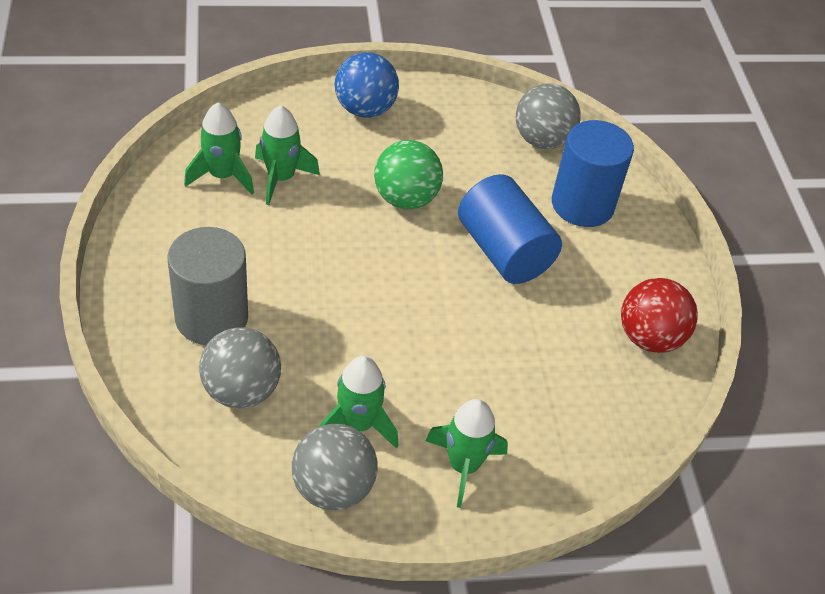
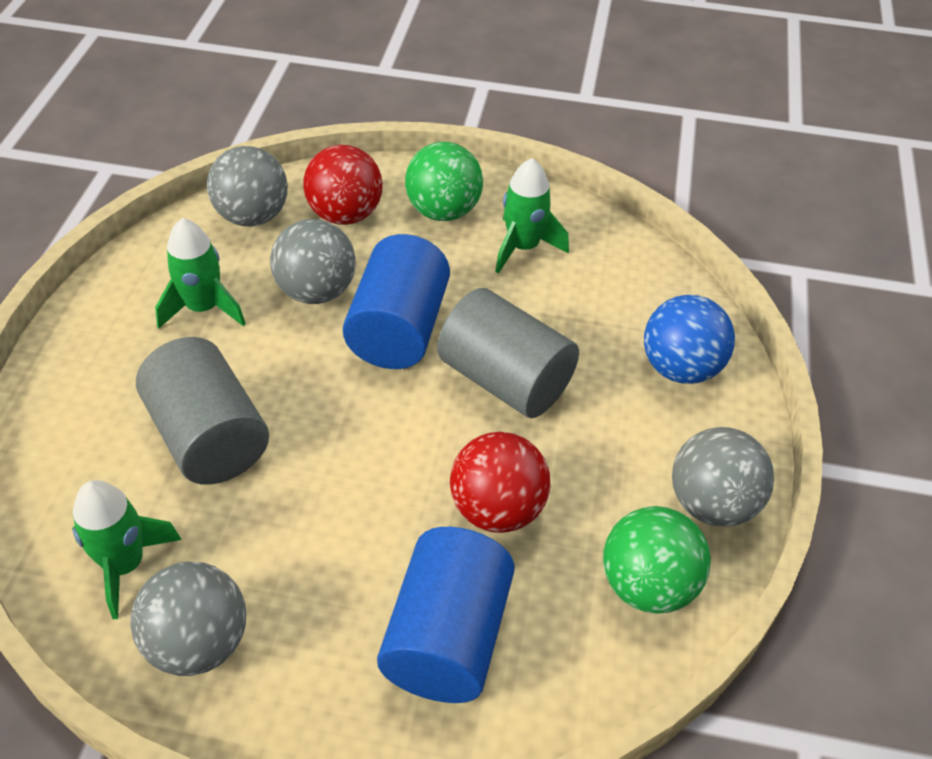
green ball: [374,140,443,209] = 1 -> [405,142,483,221] [603,506,711,613] = 2
green rocket: [184,102,254,195] [255,105,320,205] [319,356,399,448] [426,399,508,508] = 4 -> [72,480,182,619] [155,218,246,328] [495,158,569,273] = 3
grey ball: [199,327,281,409] [292,423,378,510] [516,84,581,149] = 3 -> [130,561,246,676] [207,146,288,226] [270,219,356,304] [672,427,774,527] = 4
grey cylinder: [168,227,248,345] = 1 -> [136,337,269,485] [437,288,579,418] = 2
red ball: [621,278,698,353] = 1 -> [303,145,383,225] [450,432,550,533] = 2

